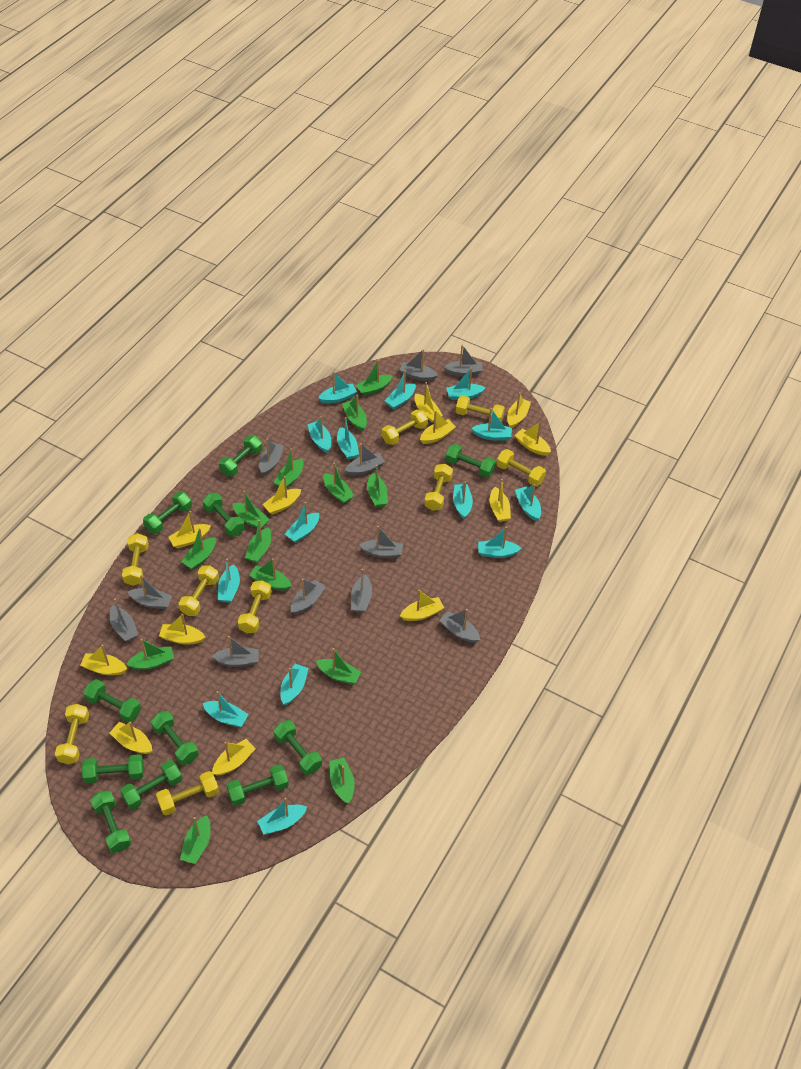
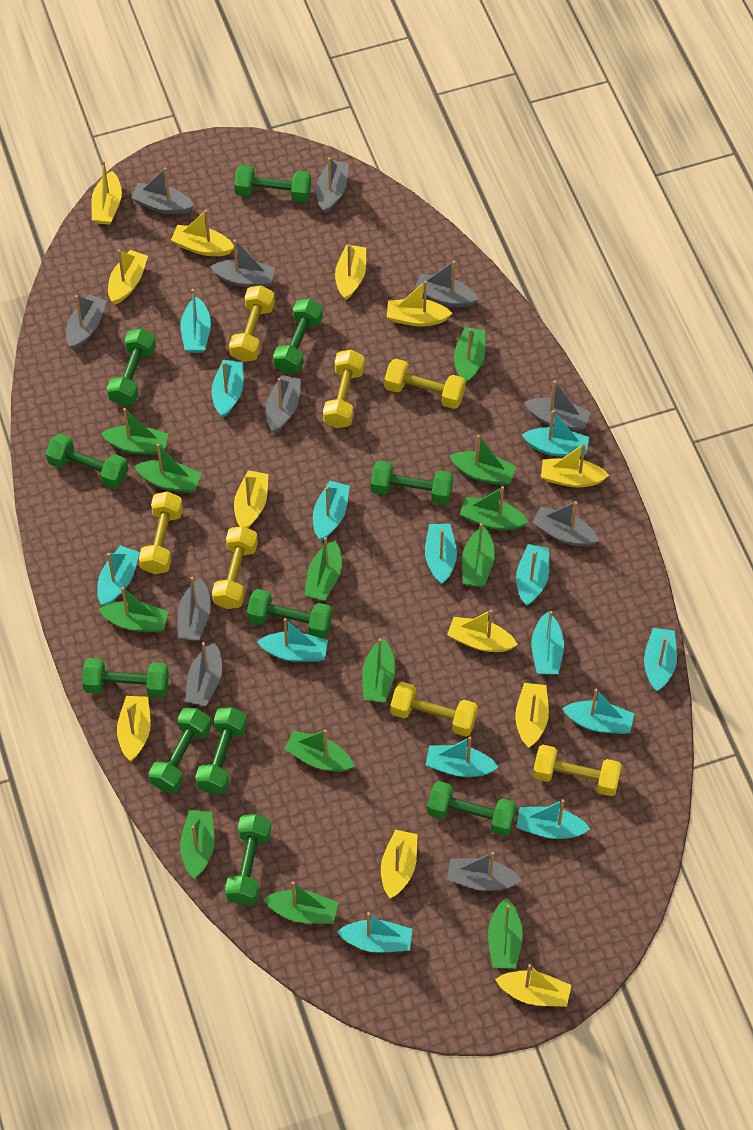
yellow dumbbell: [55,704,89,764] [122,533,149,586] [156,771,219,815] [179,565,219,616] [238,580,272,633] [382,409,428,445] [424,464,453,511] [456,395,505,422] [497,449,546,486] = 9 -> [139,491,183,574] [212,526,258,609] [229,285,275,362] [323,350,364,428] [384,359,466,409] [390,682,478,737] [533,745,622,796] = 7

